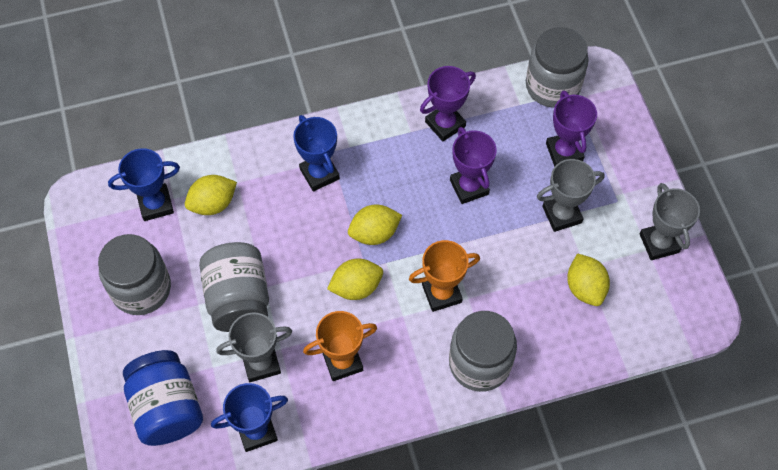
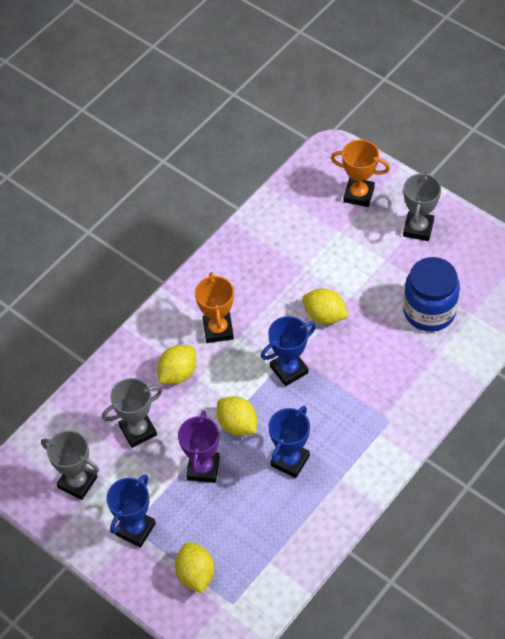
grey jar: [98,234,171,315] [199,242,269,332] [449,311,517,392] [526,27,588,108] = 4 -> none = 0
purple trophy: [420,66,476,141] [450,127,497,204] [546,91,597,167] = 3 -> [178,411,220,483] = 1

